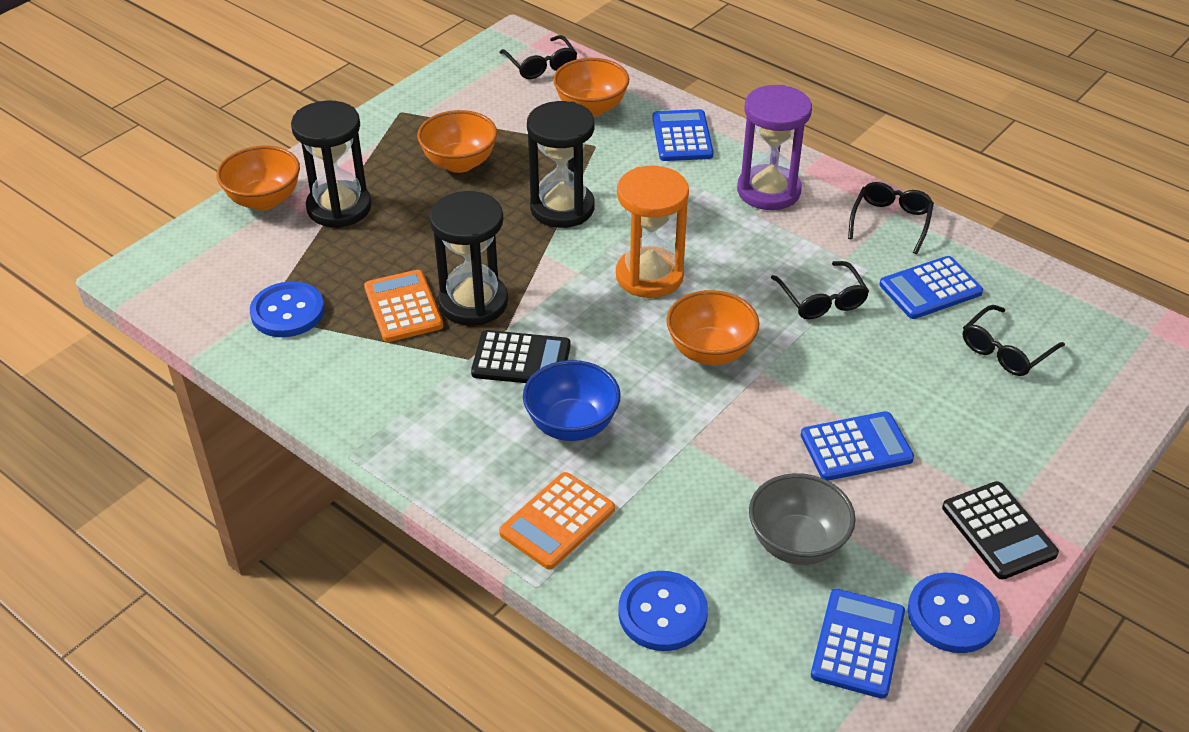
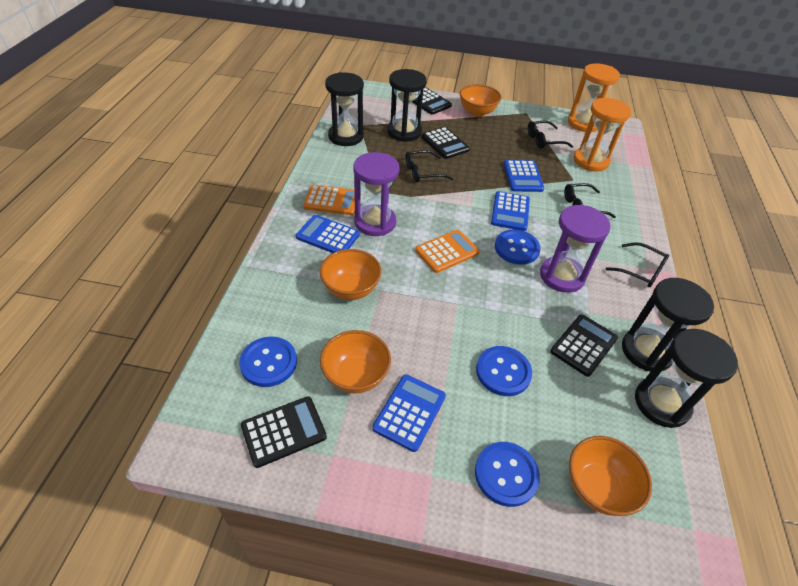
black calculator: [471,330,571,383] [942,481,1059,579] = 2 -> [241,396,327,468] [412,87,452,115] [422,127,470,159] [550,314,618,377] = 4
black hourglass: [291,101,372,228] [429,191,508,326] [527,101,595,228] = 3 -> [325,72,364,146] [387,69,427,142] [622,278,714,372] [635,329,738,428] = 4
blue bowl: [523,360,621,441] = 1 -> none = 0
blue button: [250,281,325,337] [618,571,708,651] [907,573,1000,653] = 3 -> [239,337,297,387] [475,442,540,507] [476,346,532,396] [495,229,541,265] = 4
grey bowl: [749,473,856,565] = 1 -> none = 0
orange hourglass: [616,166,689,298] = 1 -> [568,63,620,132] [573,98,631,171] = 2
purple hourglass: [737,85,812,210] = 1 -> [353,152,400,236] [540,205,611,293] = 2

